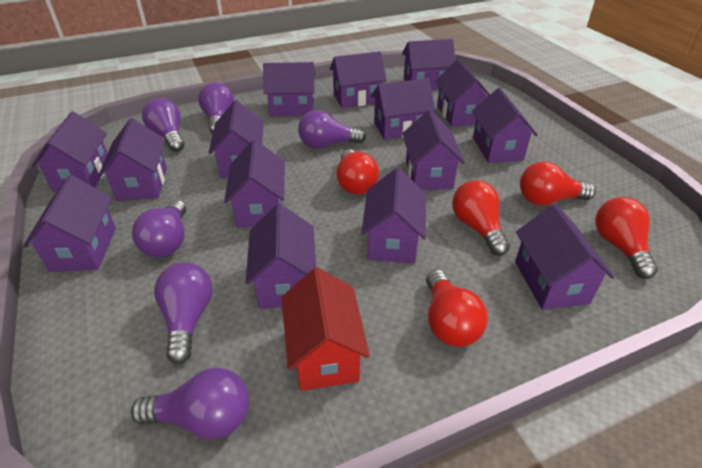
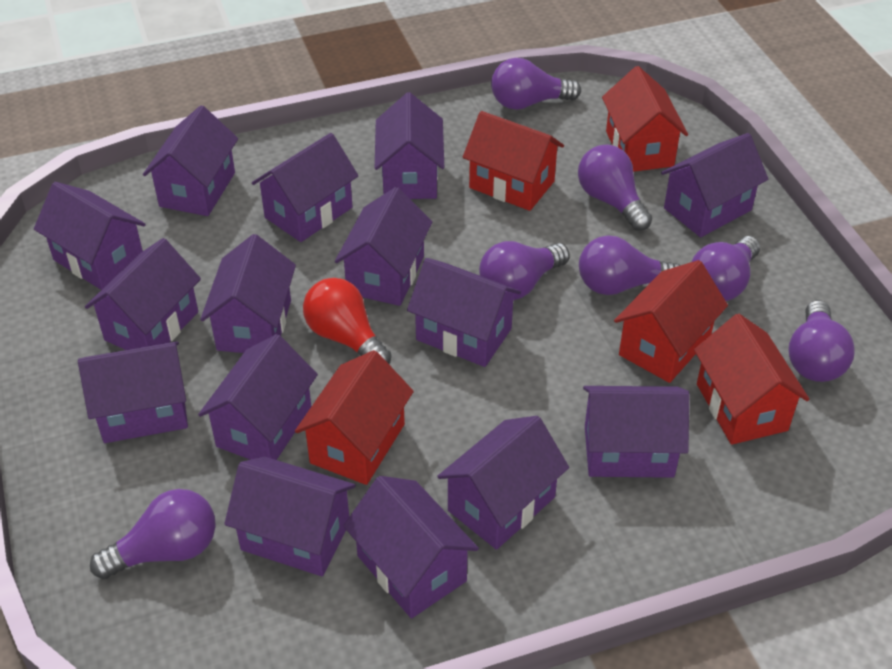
purple light bulb: [131,368,249,440] [132,200,186,257] [142,98,184,152] [154,262,213,364] [198,82,234,134] [298,110,366,149] = 6 -> [90,489,216,579] [479,241,570,300] [491,58,581,110] [578,145,652,231] [579,235,681,295] [691,236,760,301] [788,300,855,382] = 7
red house: [281,267,370,391] = 1 -> [295,350,414,485] [463,111,564,211] [602,66,688,172] [614,260,728,383] [694,314,810,445] = 5
red light bulb: [336,149,379,195] [426,270,488,347] [452,180,510,256] [520,161,596,205] [595,197,658,279] = 5 -> [303,278,392,364] = 1

